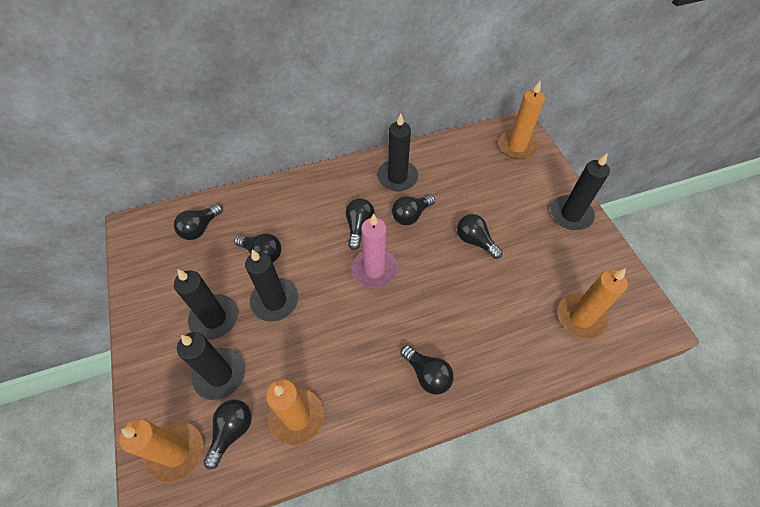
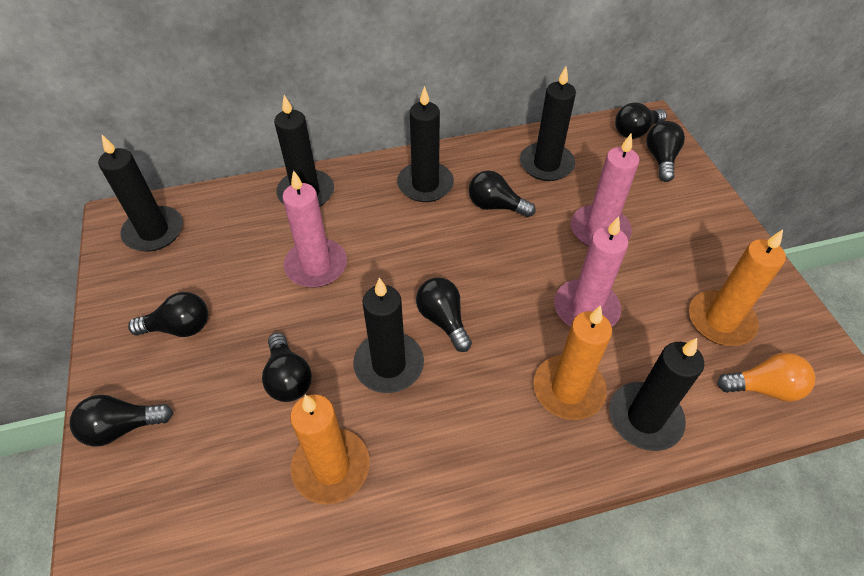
black candle: [174,269,238,340] [177,332,245,400] [245,249,298,322] [377,113,418,191] [551,153,610,230] = 5 -> [98,135,183,252] [274,95,334,206] [353,278,424,393] [397,86,454,202] [520,67,576,181] [609,338,704,451] = 6
orange candle: [120,419,203,484] [266,379,324,446] [498,81,545,159] [558,268,628,339] = 4 -> [290,395,370,504] [533,305,612,420] [689,230,786,346] = 3
orange light bulb: none = 0 -> [717,353,815,402] = 1
pink candle: [351,213,398,288] = 1 -> [282,170,347,288] [554,216,628,327] [571,134,640,247] = 3

